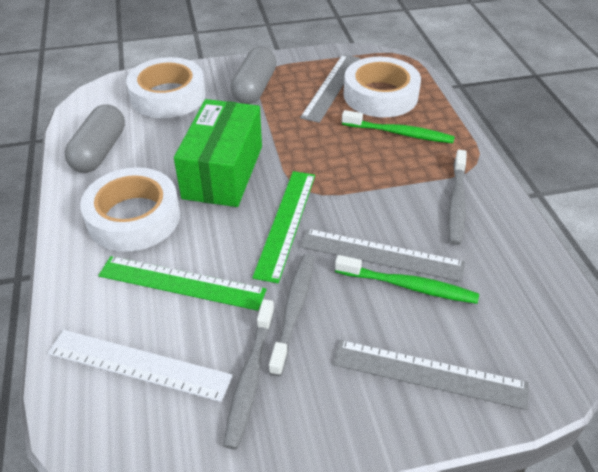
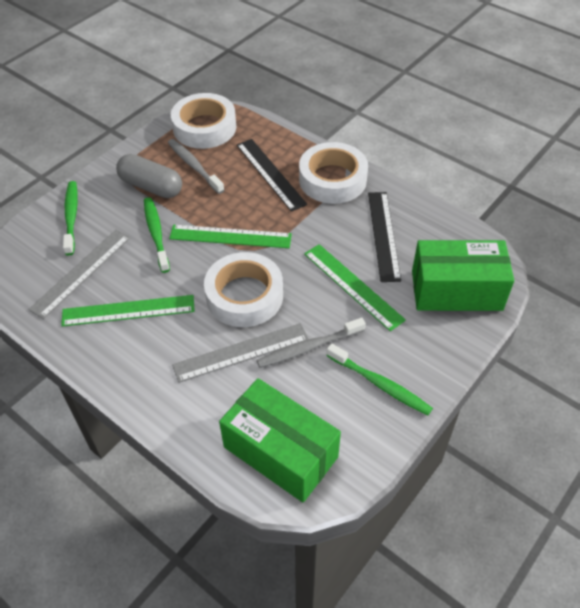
black ruler: none = 0 -> [237,139,307,212] [368,192,401,282] = 2
green box: [174,99,262,207] = 1 -> [219,378,341,503] [412,240,514,311] = 2
green ruler: [98,256,267,311] [252,171,315,283] = 2 -> [61,295,195,326] [169,225,292,248] [304,244,406,331] = 3
green toothbrush: [335,255,479,304] [342,110,455,143] = 2 -> [63,181,78,256] [144,197,170,273] [326,343,433,415] = 3
grey capsule: [65,104,125,173] [230,47,276,104] = 2 -> [116,154,182,198] = 1
grey ruler: [300,54,360,123] [300,229,465,282] [333,340,529,410] = 3 -> [28,230,130,319] [172,323,308,383] = 2
grey toothbrush: [223,299,275,450] [269,254,314,377] [448,150,467,245] = 3 -> [168,139,224,194] [257,318,366,368] = 2
white ruler: [48,330,233,402] = 1 -> none = 0

